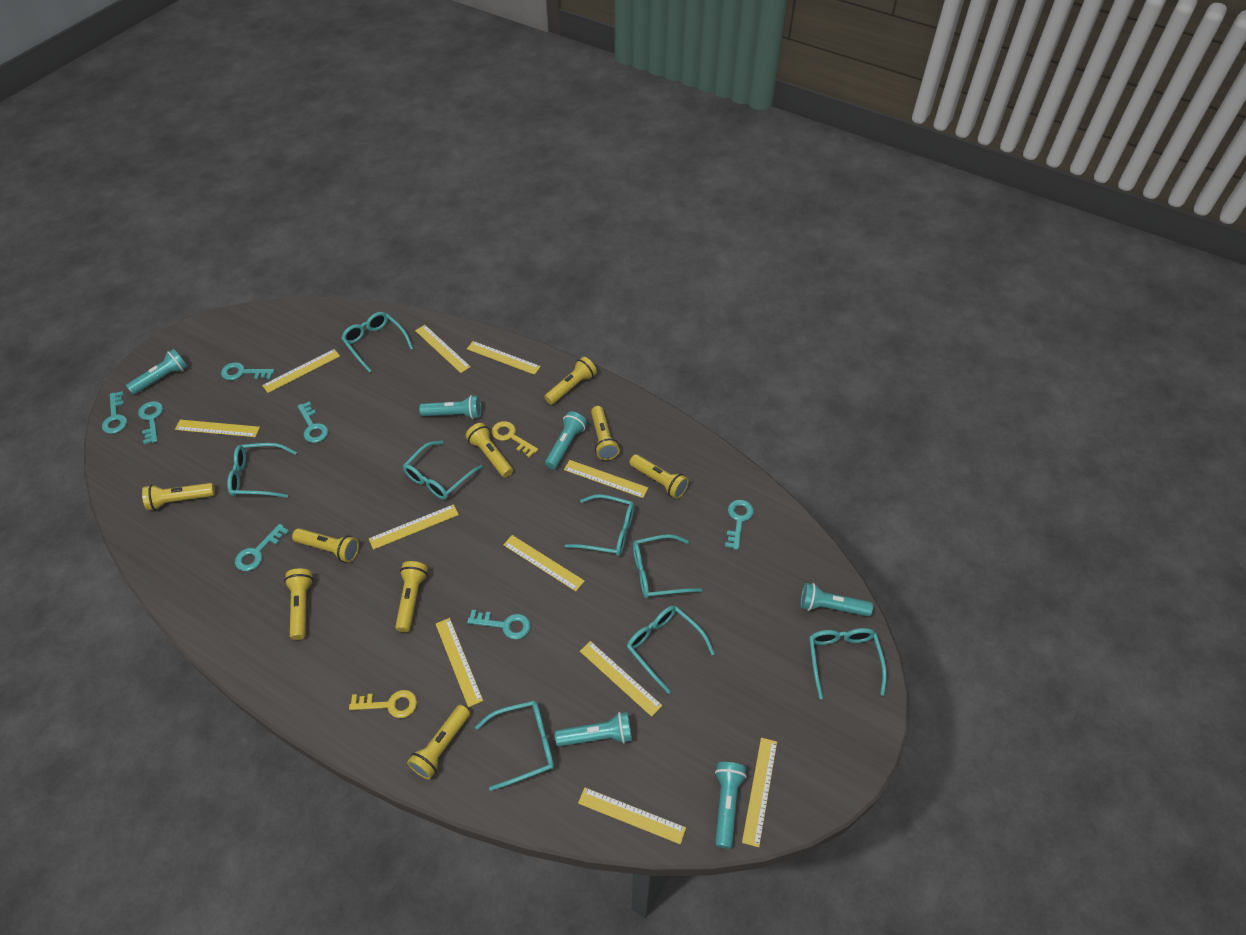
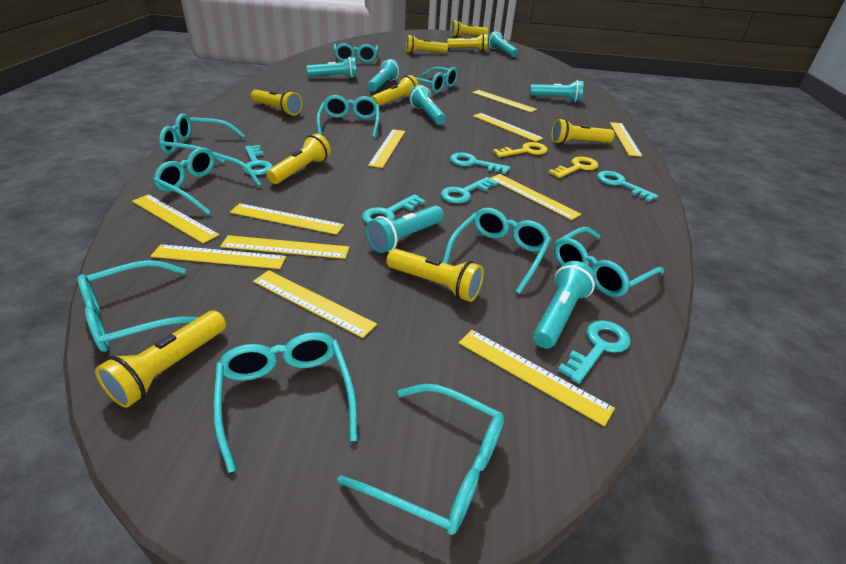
turquoise flashlight: [126,349,188,395] [419,395,481,419] [545,411,587,469] [555,712,632,747] [715,762,747,849] [800,583,873,616] = 6 -> [306,57,357,78] [366,205,444,253] [367,59,400,92] [409,85,446,125] [488,31,518,58] [530,80,583,102] [533,261,596,349] = 7
turquoise glasses: [227,443,297,498] [341,312,413,373] [403,441,483,499] [475,701,554,791] [565,494,634,556] [627,606,715,694] [633,534,703,598] [809,628,887,699] = 8 -> [77,260,199,352] [153,147,262,215] [159,113,245,163] [213,332,357,473] [316,95,380,138] [334,43,378,63] [337,384,504,535] [398,67,458,93] [443,208,551,294] [554,227,664,297] = 10
turquoise key: [102,391,127,434] [138,401,163,444] [221,362,274,380] [235,524,289,571] [298,401,328,443] [467,610,530,639] [725,500,754,550] = 7 -> [243,145,273,175] [362,194,425,224] [441,177,498,203] [450,152,510,174] [558,320,630,384] [597,171,658,201] = 6

